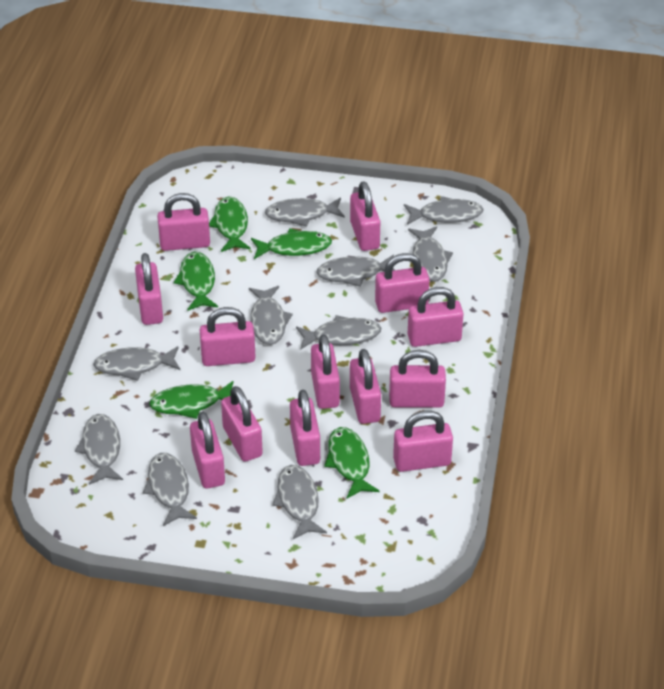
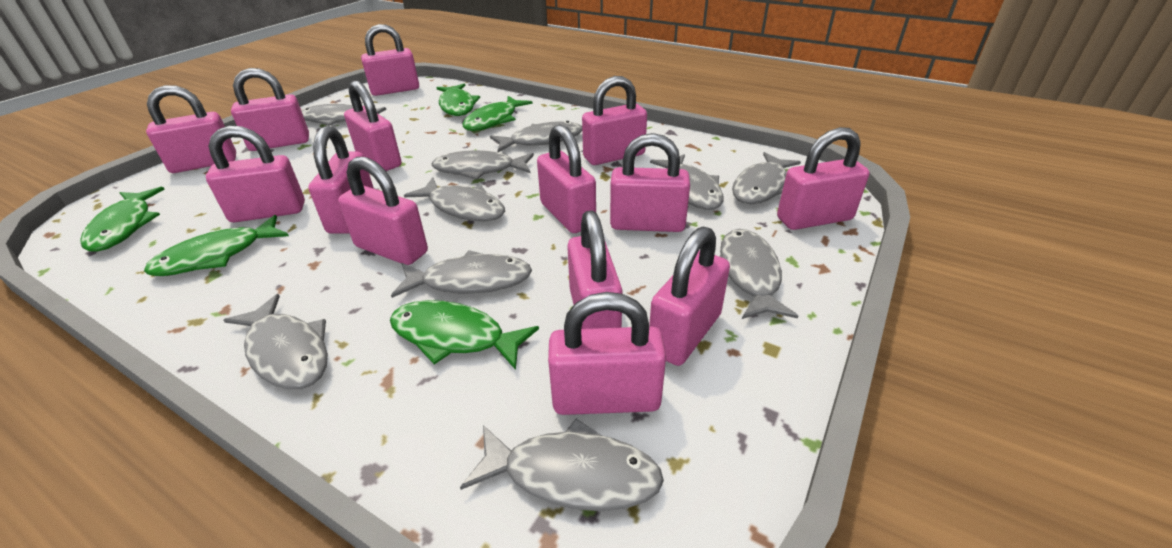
pink padlock: [135,253,163,325] [157,193,210,251] [190,412,225,489] [200,307,255,366] [221,386,263,462] [290,390,320,466] [311,334,340,409] [350,181,380,251] [350,349,381,424] [375,253,430,313] [389,350,446,408] [393,410,453,472] [408,287,464,347] = 13 -> [146,85,236,173] [206,126,305,222] [231,68,309,151] [309,126,374,234] [338,157,428,265] [344,81,402,171] [361,24,419,96] [537,124,596,233] [548,292,666,415] [567,210,623,329] [582,76,647,165] [610,133,690,232] [649,227,730,366] [777,127,869,230] = 14

